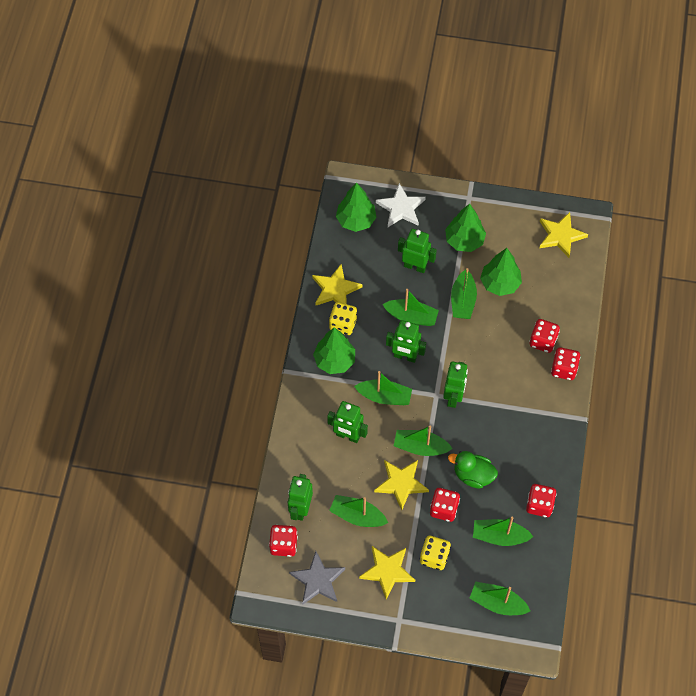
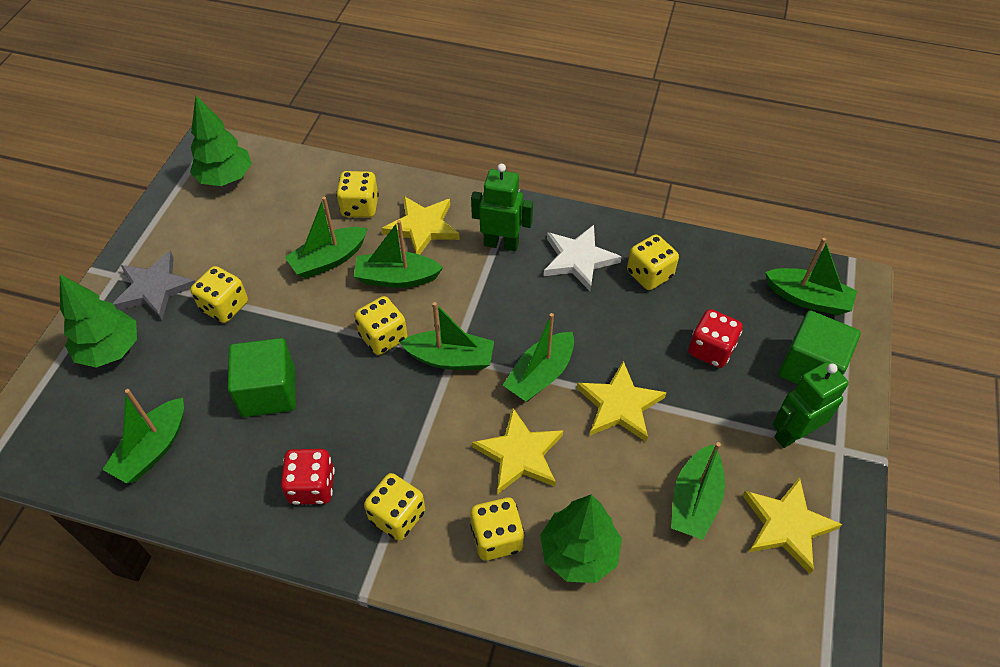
green cube: none = 0 -> [228,338,296,417] [779,310,861,384] = 2
green duck: [448,451,498,489] = 1 -> none = 0
green robot: [288,474,313,521] [327,401,368,443] [386,320,426,363] [398,229,437,273] [443,362,468,408] = 5 -> [471,164,533,251] [772,362,849,448] = 2
green tree: [313,328,355,374] [336,182,377,232] [445,204,486,252] [480,248,522,296] = 4 -> [60,274,137,368] [190,96,252,186] [540,495,622,583] = 3
red dice: [269,525,298,557] [430,488,460,522] [526,484,557,517] [529,319,560,353] [551,347,580,380] = 5 -> [281,449,335,505] [688,309,742,368] = 2
yellow dice: [329,302,357,335] [420,536,451,570] = 2 -> [190,266,248,323] [336,171,379,218] [355,296,407,355] [364,473,425,541] [470,498,524,561] [627,235,679,290] = 6

